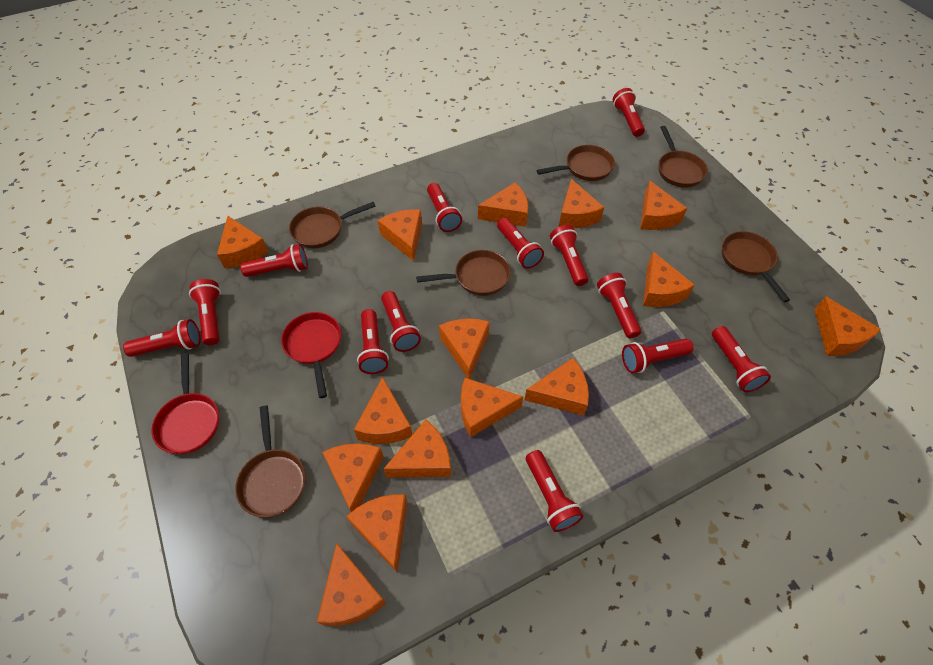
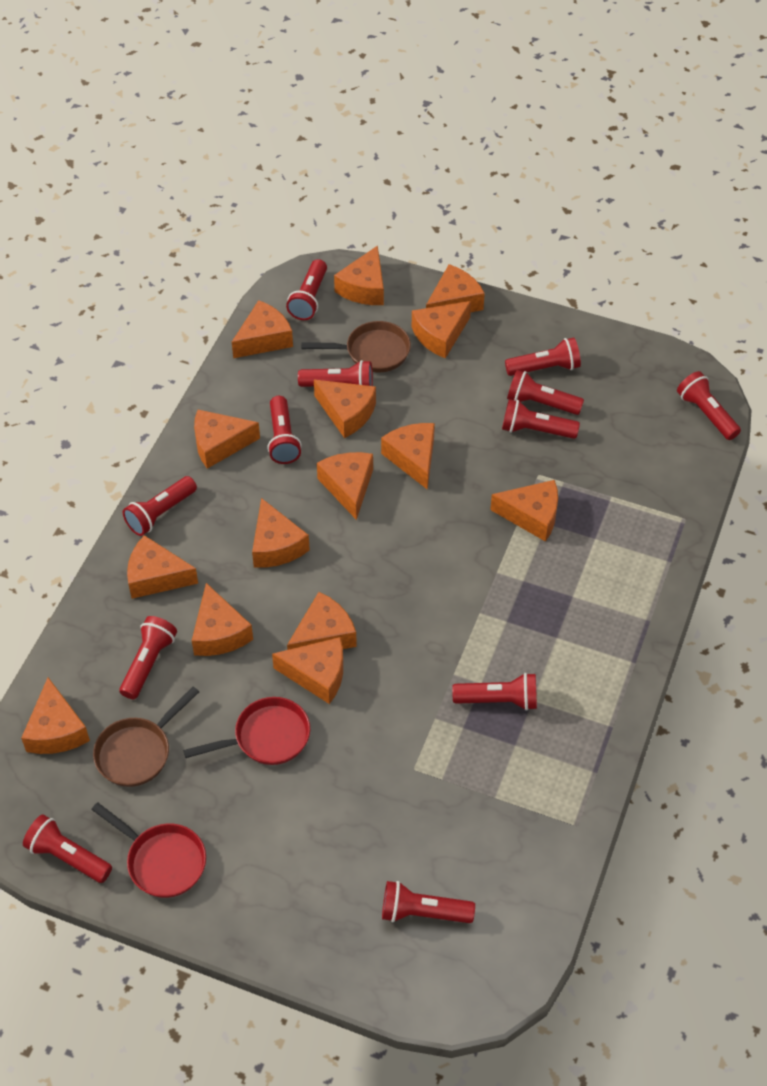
brown pan: [235,406,306,517] [289,202,376,248] [416,250,511,296] [537,145,615,181] [658,126,708,188] [722,231,790,302] = 6 -> [93,687,199,787] [301,321,411,373] = 2
red flashlight: [123,319,201,357] [189,279,221,345] [240,244,308,277] [357,309,389,374] [381,291,421,352] [427,183,462,232] [497,218,544,269] [526,450,584,532] [550,225,589,286] [597,273,641,338] [613,88,645,137] [622,339,693,373] [712,326,771,392] = 13 -> [23,815,112,883] [119,616,177,699] [123,476,197,536] [267,396,302,464] [286,259,327,320] [298,360,373,387] [382,881,475,923] [452,673,537,711] [502,399,580,439] [505,337,581,376] [507,370,584,415] [677,371,741,440] = 12

